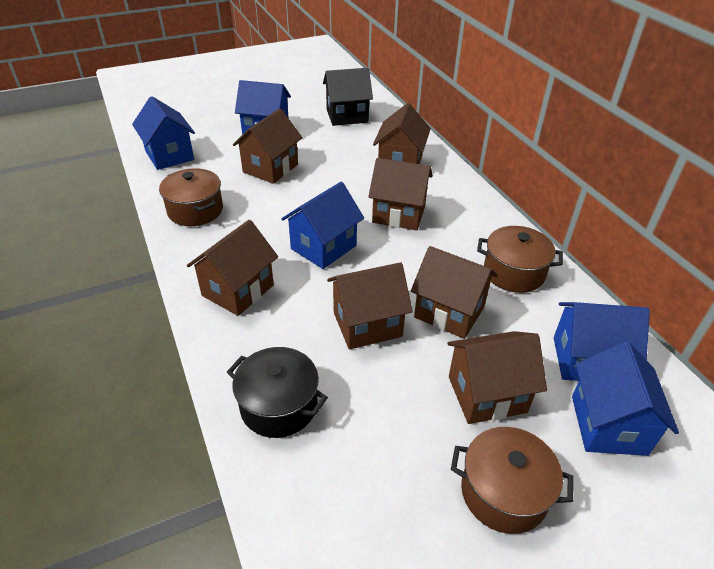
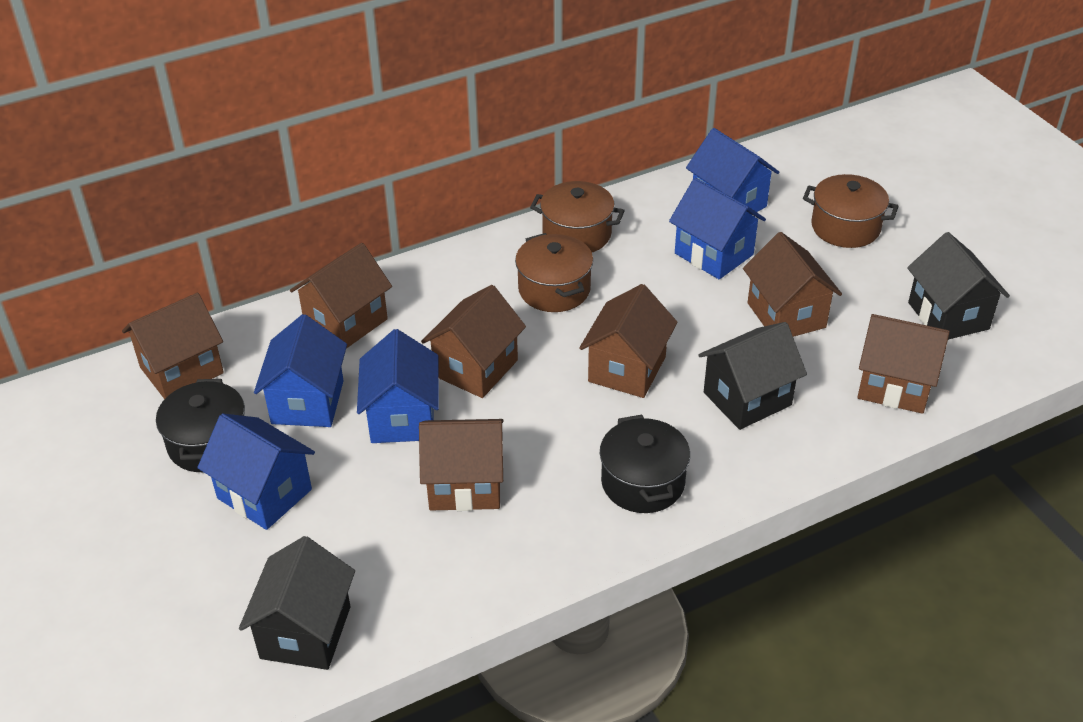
black house: [323,68,373,126] = 1 -> [239,536,355,670] [698,322,807,430] [907,232,1010,340] = 3
black pot: [227,347,328,438] = 1 -> [156,379,245,472] [600,415,690,513] = 2

